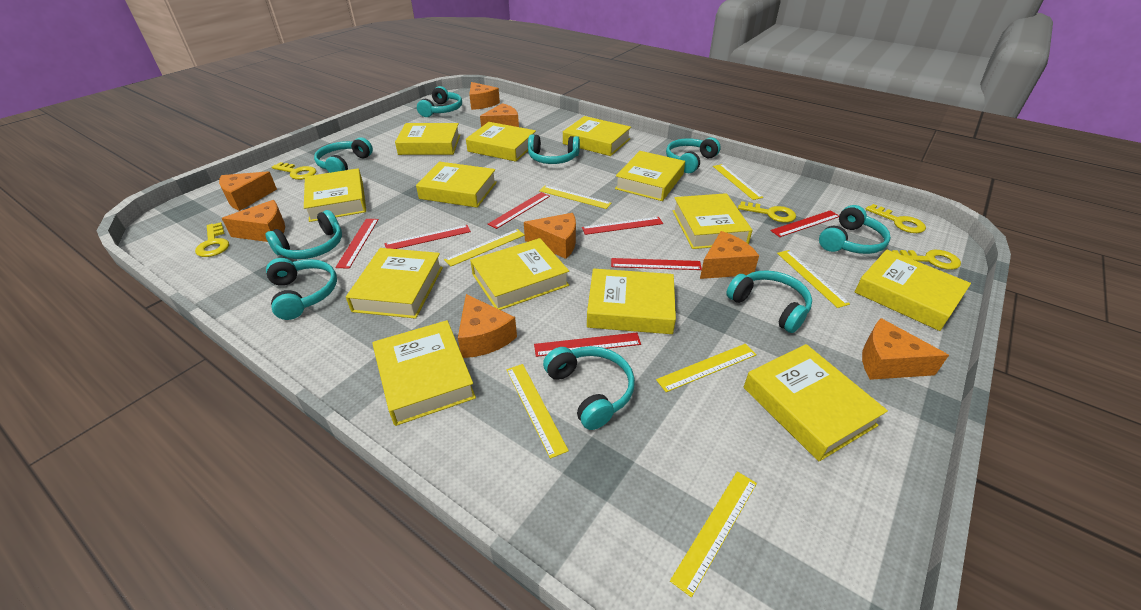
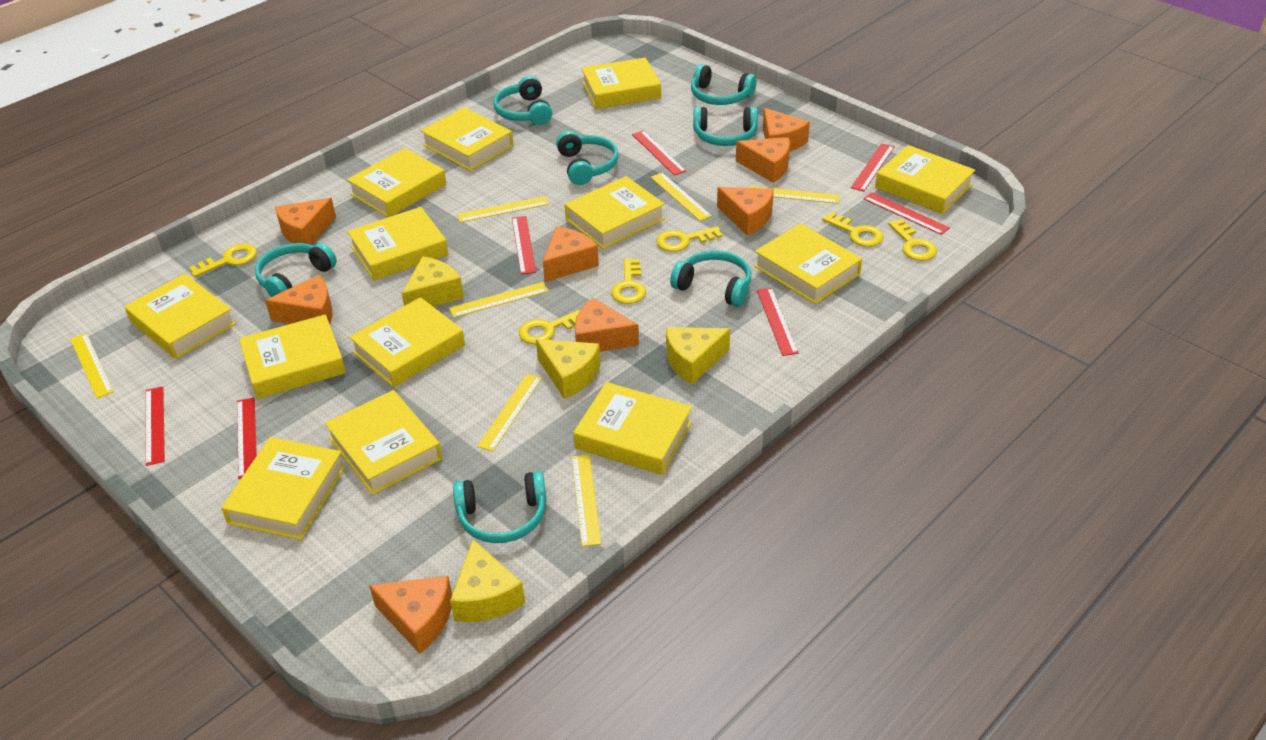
turquoise headphones: [265,210,342,259] [266,258,337,320] [314,137,373,173] [417,86,462,117] [528,135,580,164] [543,346,635,430] [666,137,721,173] [726,270,812,333] [819,205,891,254] = 9 -> [255,243,337,297] [453,471,547,543] [493,76,552,125] [556,131,619,185] [670,250,751,307] [691,64,757,105] [693,107,758,146] = 7
yellow cheese: none = 0 -> [402,256,464,307] [450,540,525,622] [536,339,601,399] [666,327,730,384] = 4
yellow key: [195,222,229,257] [272,162,316,180] [738,201,796,222] [866,204,926,233] [892,250,961,270] = 5 -> [189,244,257,277] [519,309,581,344] [611,258,646,304] [656,226,722,252] [822,212,883,247] [888,219,937,261] = 6

